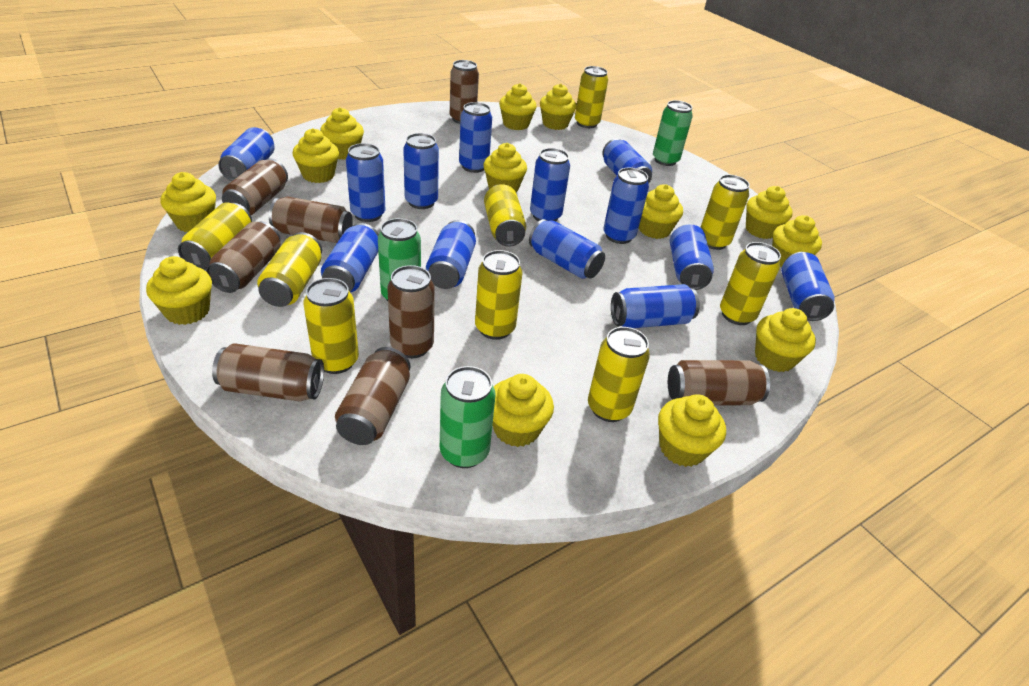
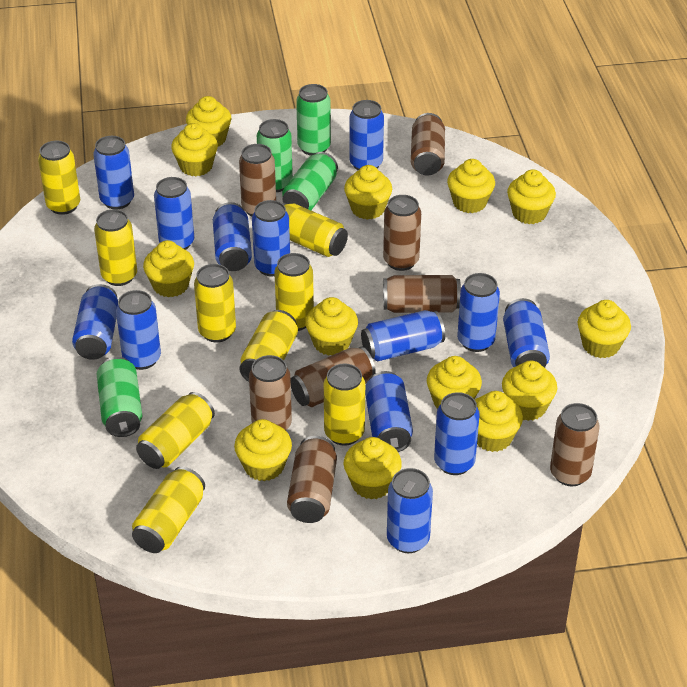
green can: [378,218,421,301] [440,366,495,468] [653,100,693,166] = 3 -> [97,357,142,437] [257,119,293,192] [282,152,338,210] [296,84,331,156] = 4

